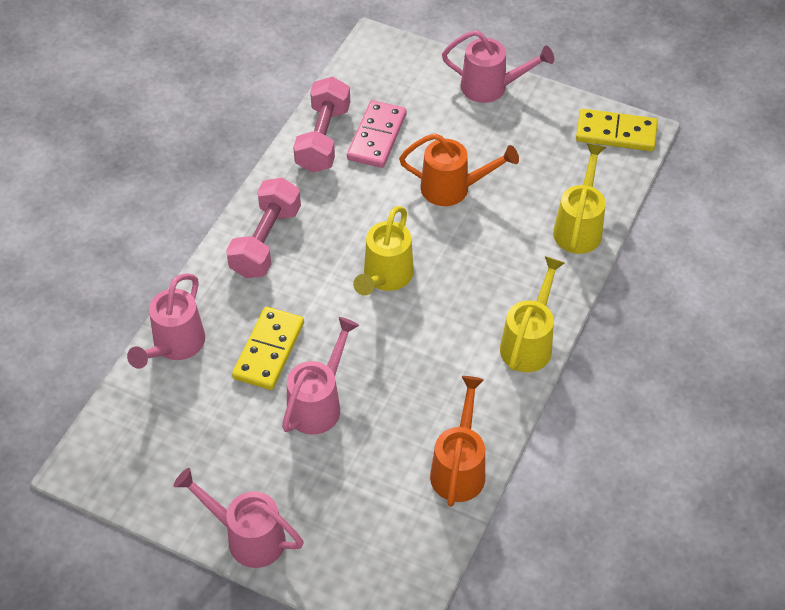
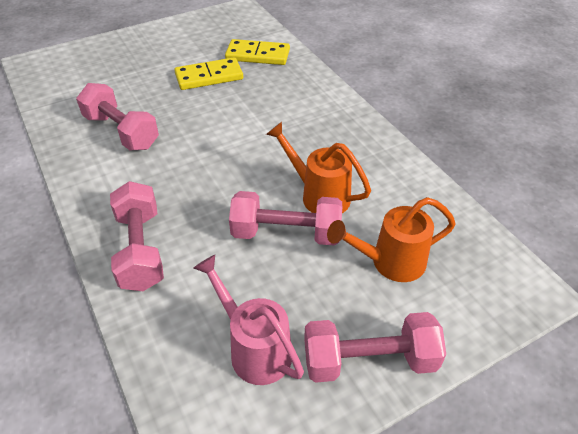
pink domino: [347,100,406,168] = 1 -> none = 0
pink dumbbell: [226,178,301,278] [293,77,350,172] = 2 -> [76,83,159,150] [110,181,164,291] [229,191,342,246] [304,312,446,383] = 4
pink watering can: [127,273,205,369] [174,468,304,568] [282,317,359,435] [442,30,554,103] = 4 -> [194,255,304,385] = 1
yellow watering can: [353,206,414,296] [500,256,565,372] [553,143,606,254] = 3 -> none = 0

